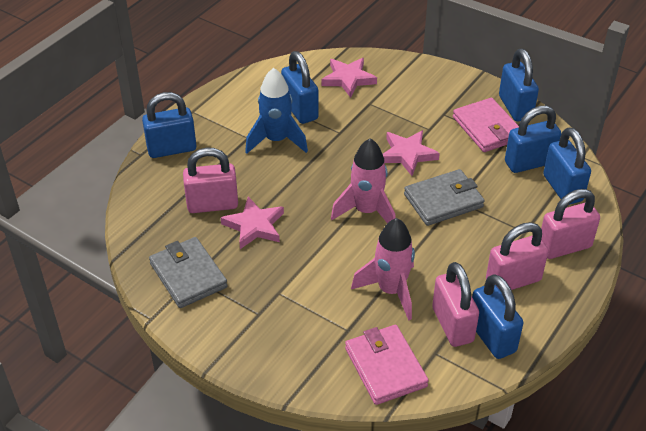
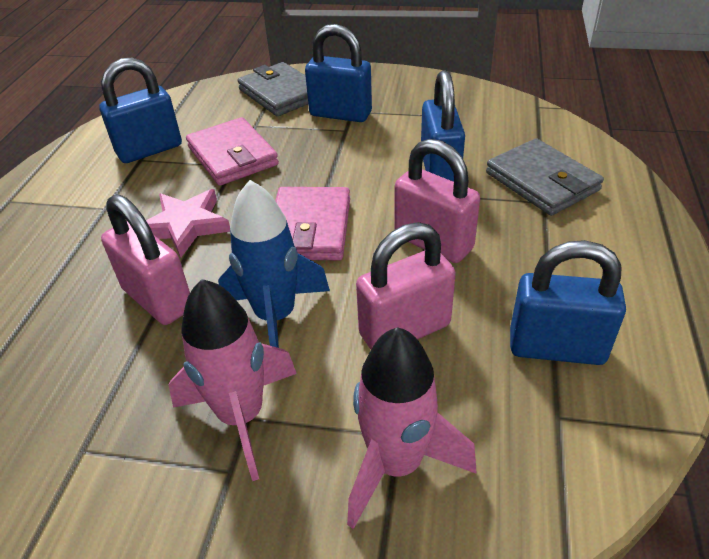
blue padlock: [142,92,196,158] [281,51,319,124] [472,274,523,359] [499,49,539,122] [505,106,561,173] [543,127,591,205] = 6 -> [99,58,182,163] [305,24,372,122] [421,70,465,182] [510,240,626,365] = 4
pink padlock: [183,147,238,213] [432,262,479,347] [486,222,549,290] [541,189,600,259] = 4 -> [101,194,190,325] [356,222,456,349] [394,139,480,263] = 3
pink star: [221,197,284,249] [321,58,377,98] [383,130,440,176] = 3 -> [146,189,230,258] = 1

